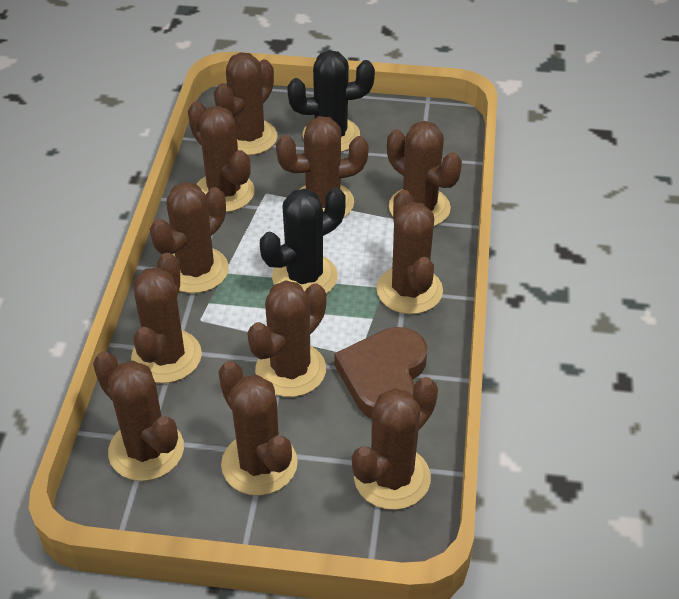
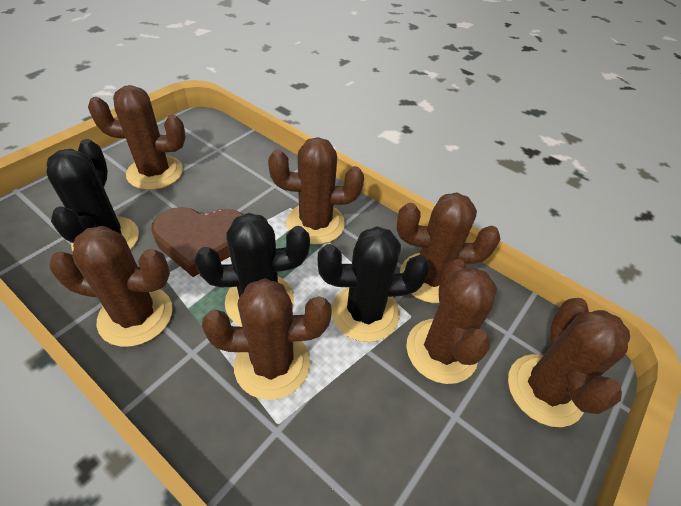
black cactus: [260,187,346,294] [287,50,375,152] = 2 -> [47,139,139,251] [195,213,310,327] [318,226,430,342] = 3
brown cactus: [93,351,184,481] [131,253,202,383] [150,182,229,293] [188,101,255,212] [214,52,278,155] [218,361,298,496] [247,280,326,397] [276,116,369,218] [352,377,438,510] [376,190,443,314] [387,121,462,226] = 11 -> [49,226,172,347] [88,85,186,190] [202,278,332,400] [268,137,364,245] [397,193,500,303] [406,259,497,384] [508,298,630,427] = 7

